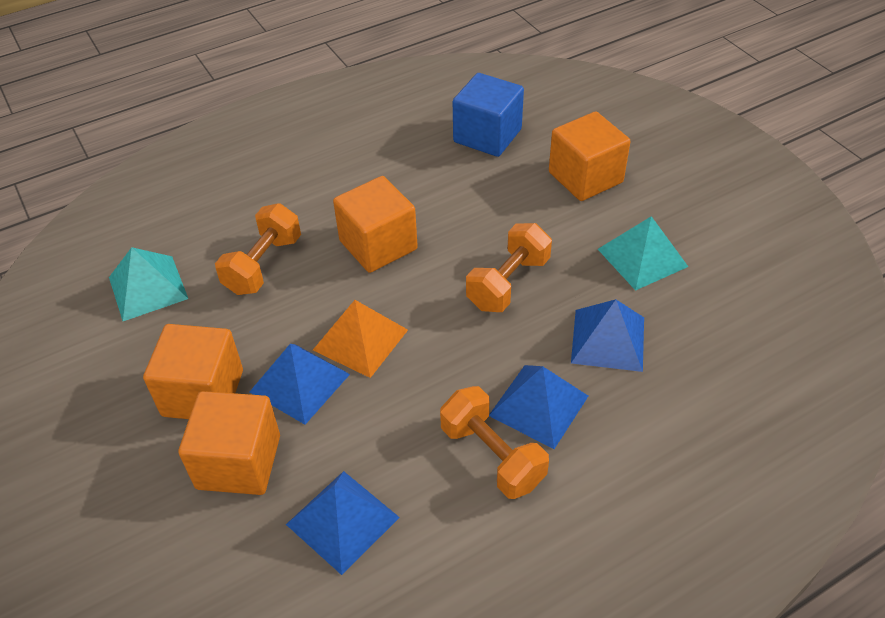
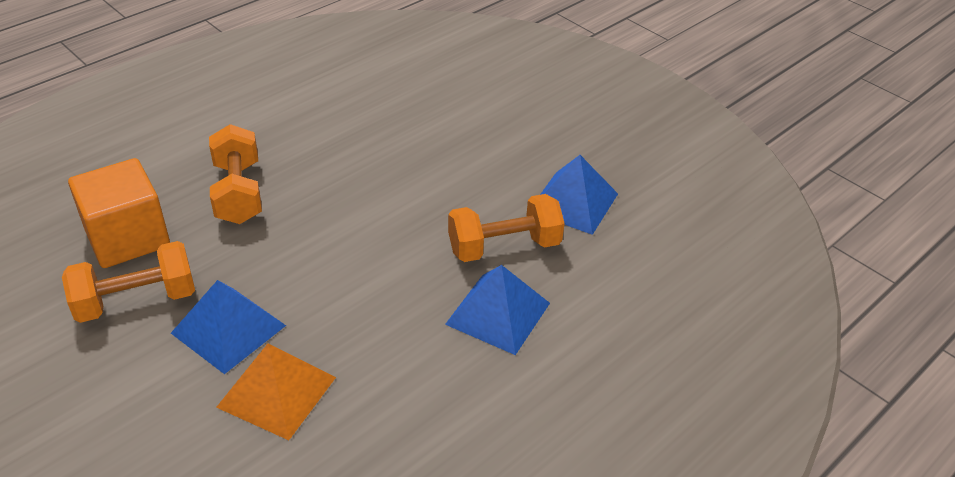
blue cube: [453,73,524,157] = 1 -> none = 0
blue pyramid: [250,344,350,425] [286,471,400,575] [489,365,588,449] [571,299,644,372] = 4 -> [171,280,286,374] [445,265,550,355] [540,155,618,235] = 3
orange cube: [143,324,243,419] [178,391,280,495] [333,176,418,273] [549,111,631,201] = 4 -> [68,158,170,268] = 1
turquoise pyramid: [109,247,188,321] [598,216,688,291] = 2 -> none = 0

